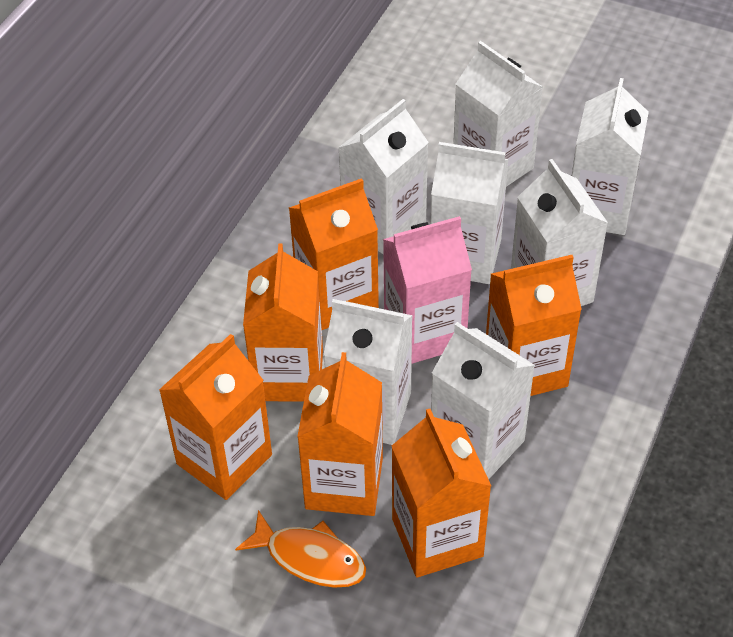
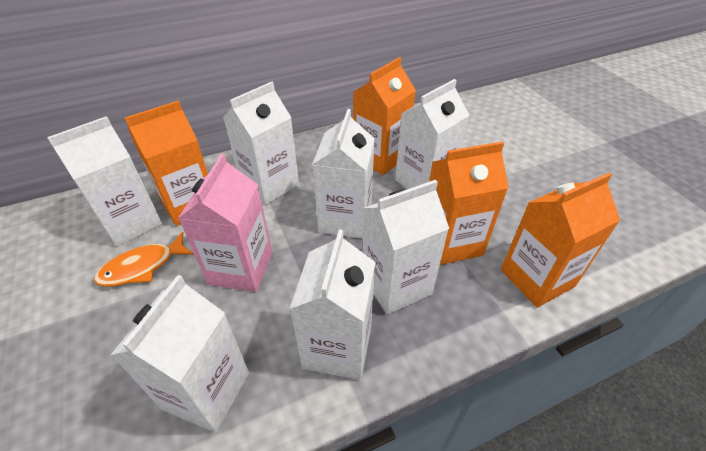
orange carton: [159,334,272,500] [243,243,323,402] [289,178,379,330] [297,352,383,516] [392,409,491,577] [486,255,582,396] = 6 -> [125,100,208,226] [353,57,416,175] [429,141,509,265] [501,173,620,308] = 4

